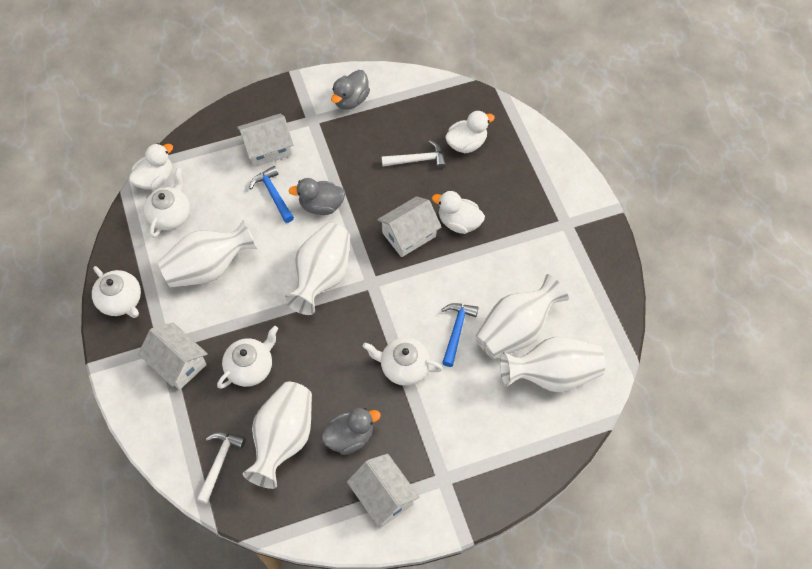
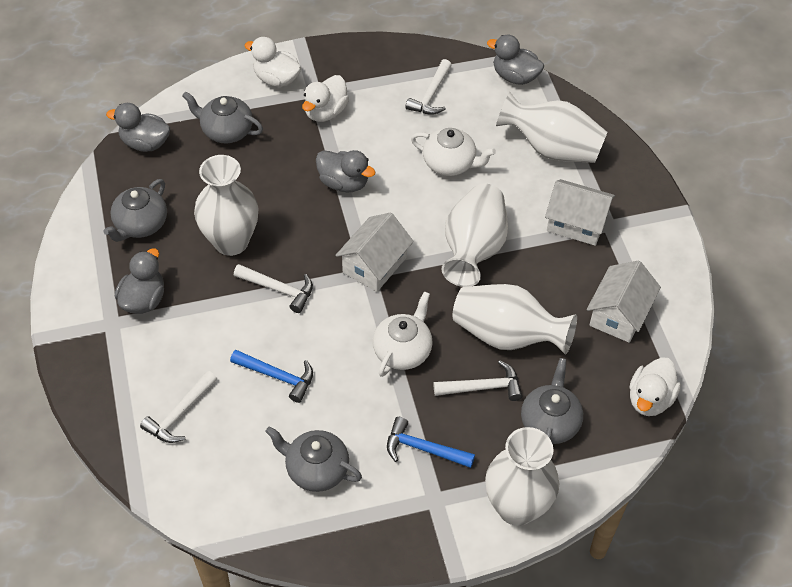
grey duck: [288,178,345,215] [321,408,381,455] [331,70,370,110] = 3 -> [106,103,170,152] [115,249,164,314] [316,150,375,192] [487,35,544,85] = 4
grey teapot: none = 0 -> [103,179,167,242] [182,91,263,143] [265,426,362,492] [521,358,583,444] = 4
white hammer: [196,432,246,504] [381,140,446,169] = 2 -> [140,371,217,443] [234,264,313,313] [406,59,452,115] [434,360,522,401] = 4
white house: [138,322,208,390] [237,113,294,167] [347,454,419,527] [377,196,442,257] = 4 -> [335,212,414,292] [545,179,615,246] [587,261,661,343] = 3
white teapot: [92,266,141,318] [143,168,190,238] [217,326,278,389] [363,337,443,386] = 4 -> [373,291,433,377] [411,128,496,176] = 2

